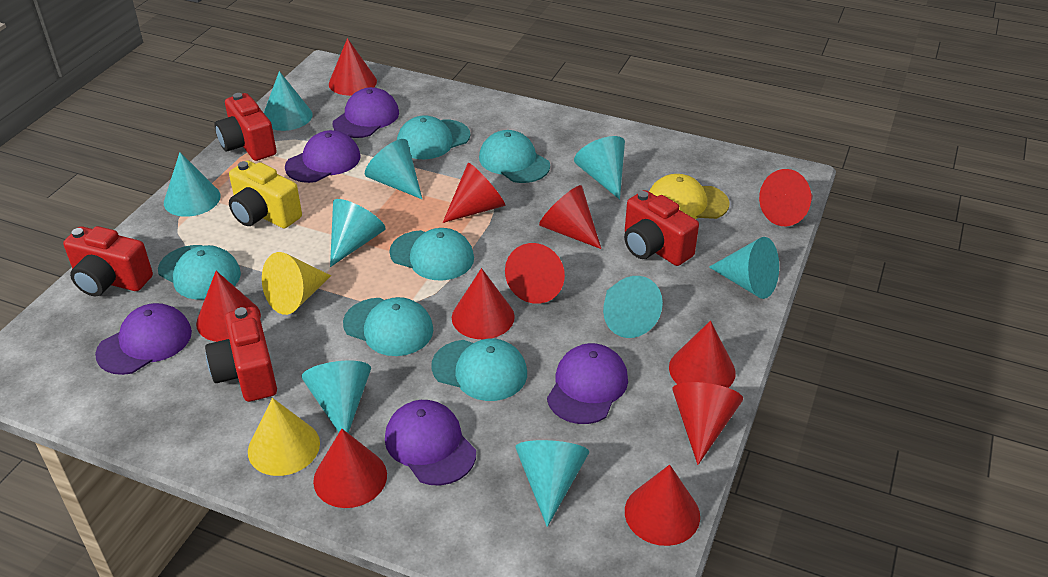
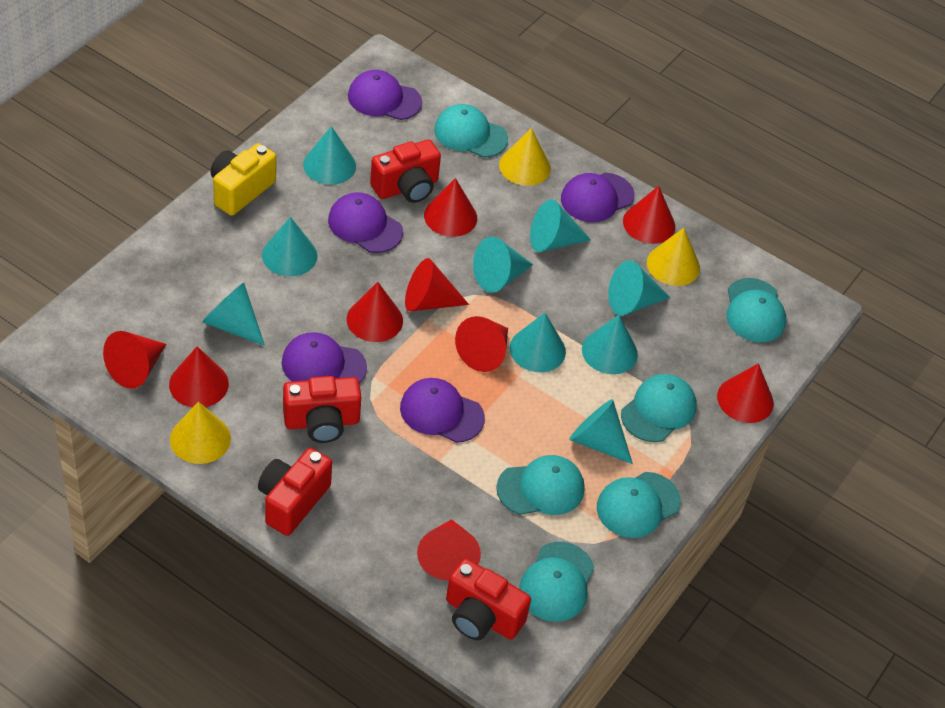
red cone: [196,271,261,342] [313,429,387,508] [329,38,377,96] [443,163,505,223] [452,268,515,339] [505,243,565,304] [539,185,601,249] [625,465,700,546] [669,321,736,388] [672,382,743,465] [759,169,813,226] = 11 -> [103,331,166,389] [169,346,229,407] [347,282,403,342] [405,258,469,311] [417,519,481,581] [424,178,477,237] [455,316,508,372] [623,186,675,244] [717,363,774,423] = 9
yellow cap: [649,174,729,219] = 1 -> none = 0
yellow cone: [248,398,320,476] [262,252,331,315] = 2 -> [170,402,231,464] [499,128,551,186] [647,228,700,286] = 3

